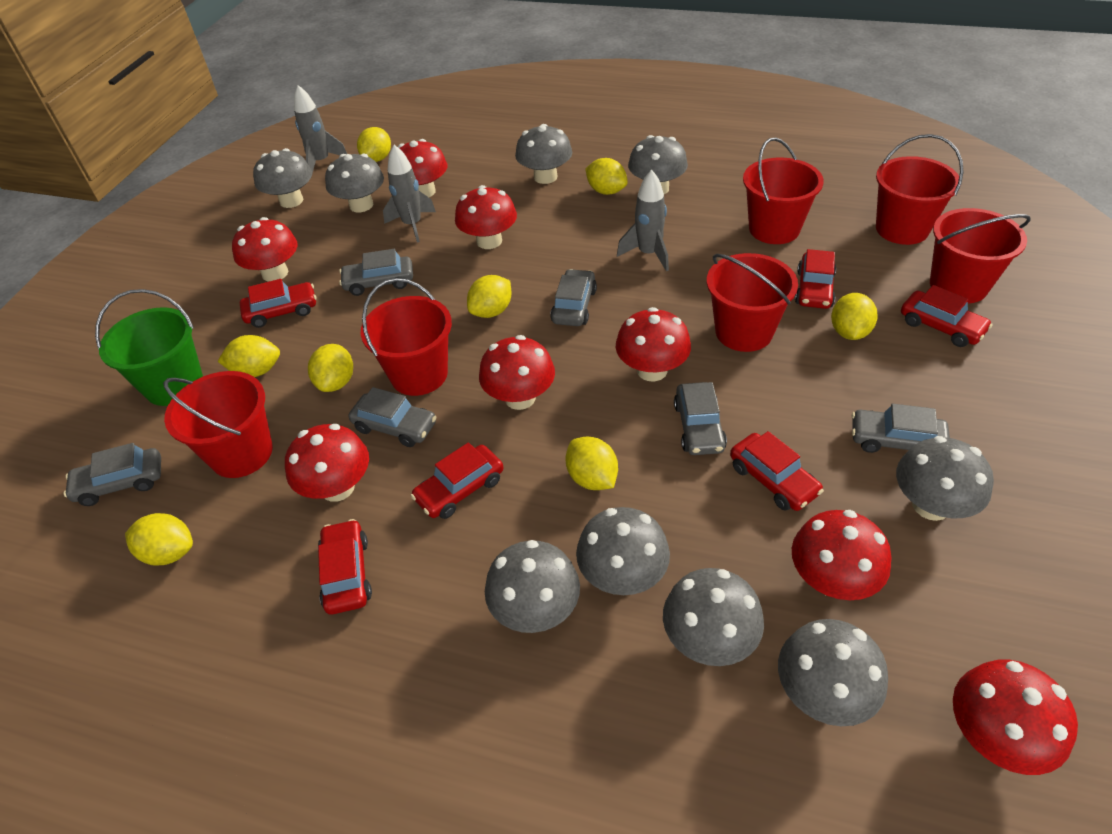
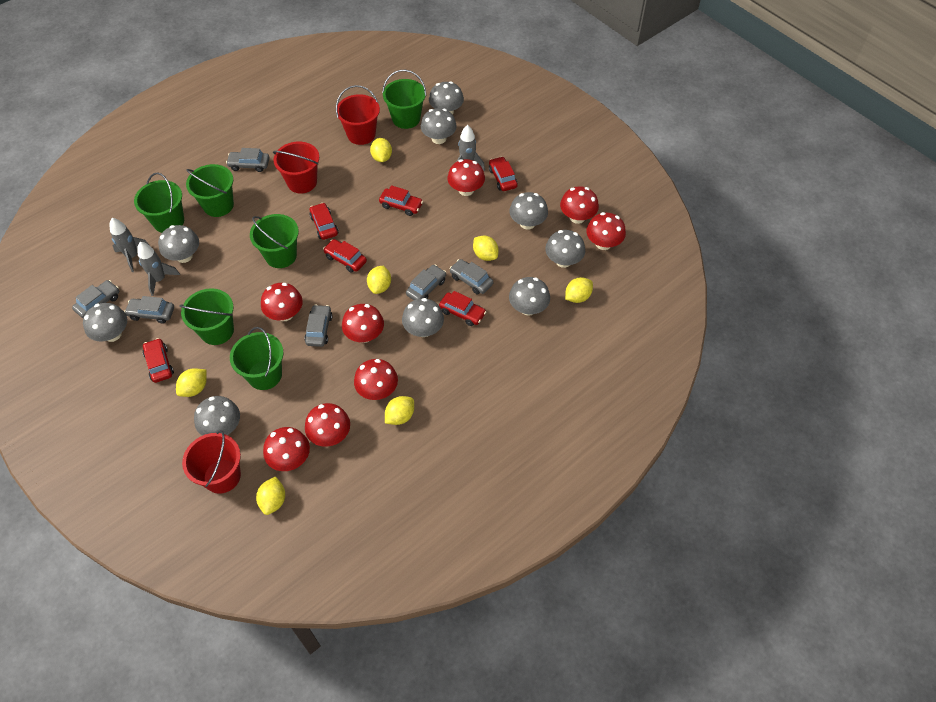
green bucket: [95,289,203,406] = 1 -> [134,172,184,233] [179,288,234,345] [186,164,234,217] [230,327,284,390] [250,214,299,268] [382,70,426,129] = 6
red bucket: [163,371,273,478] [361,278,452,396] [707,253,798,352] [743,137,824,244] [876,134,964,245] [930,208,1031,304] = 6 -> [182,430,241,494] [273,142,319,193] [336,85,380,145] = 3
yellow lemon: [125,513,193,566] [217,335,280,377] [308,344,353,392] [357,127,391,162] [467,275,511,318] [565,437,618,490] [585,158,628,195] [831,293,878,340] = 8 -> [176,368,207,397] [256,477,285,515] [367,266,391,294] [370,138,392,162] [385,396,414,425] [473,236,499,261] [565,277,593,303] = 7

